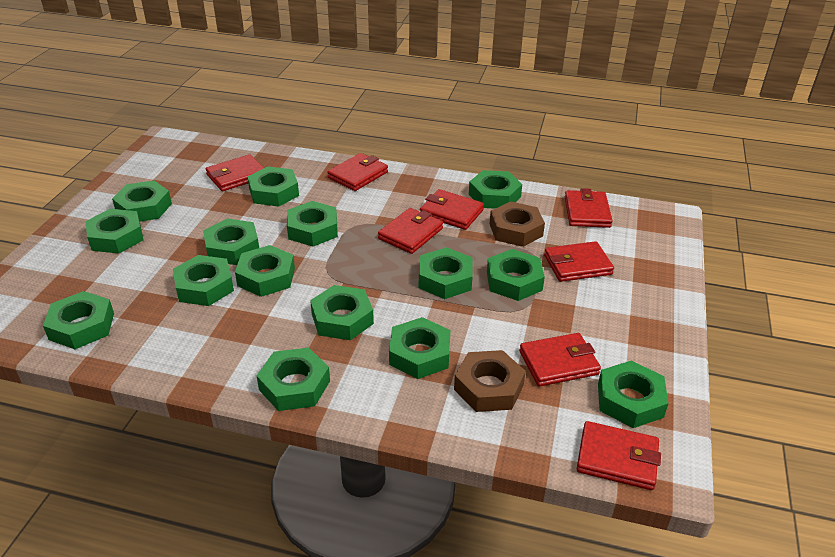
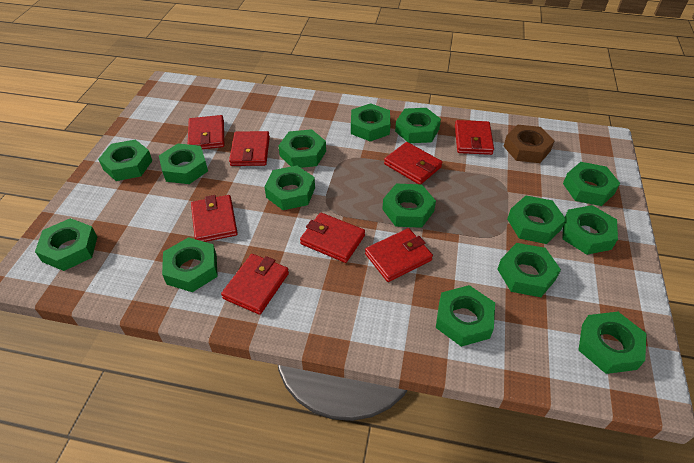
brown nut: [454,350,526,412] [489,201,545,247] = 2 -> [503,125,555,163] = 1

